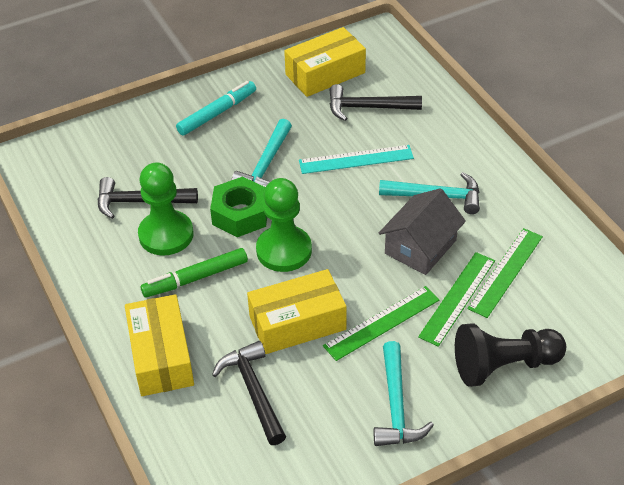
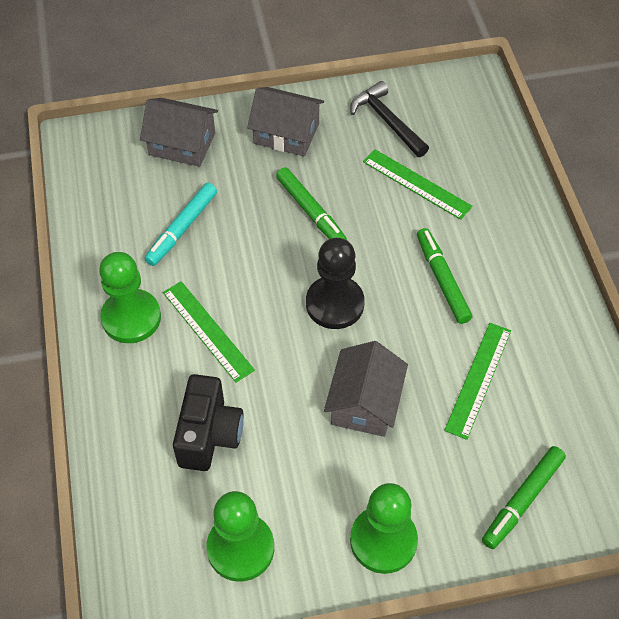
black camera: none = 0 -> [173,374,244,471] = 1
black hammer: [98,177,198,219] [212,341,286,445] [330,84,422,121] = 3 -> [350,81,429,157] = 1
green marker: [140,248,248,298] = 1 -> [276,167,347,240] [417,228,472,324] [482,446,566,549] = 3
green nut: [210,176,267,237] = 1 -> none = 0
green pawn: [138,162,194,256] [256,178,312,272] = 2 -> [99,252,161,343] [206,491,274,582] [350,483,418,574] = 3
grey house: [379,188,466,275] = 1 -> [140,98,218,167] [247,87,324,156] [324,341,408,437] = 3
turquoise hammer: [232,119,292,187] [374,341,434,446] [379,172,480,214] = 3 -> none = 0
turquoise ruler: [299,145,414,174] = 1 -> none = 0
yellow box: [125,294,194,396] [247,269,347,354] [284,27,366,97] = 3 -> none = 0

